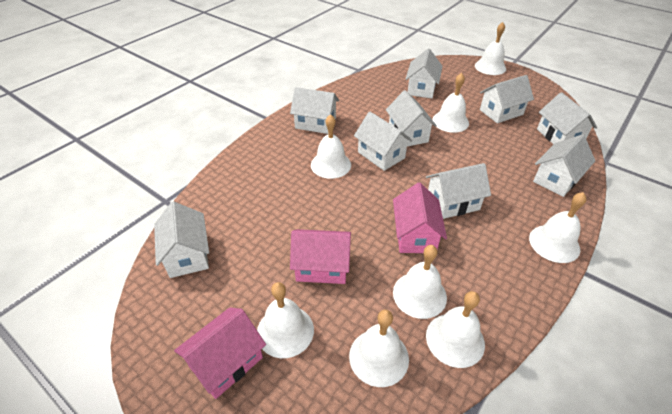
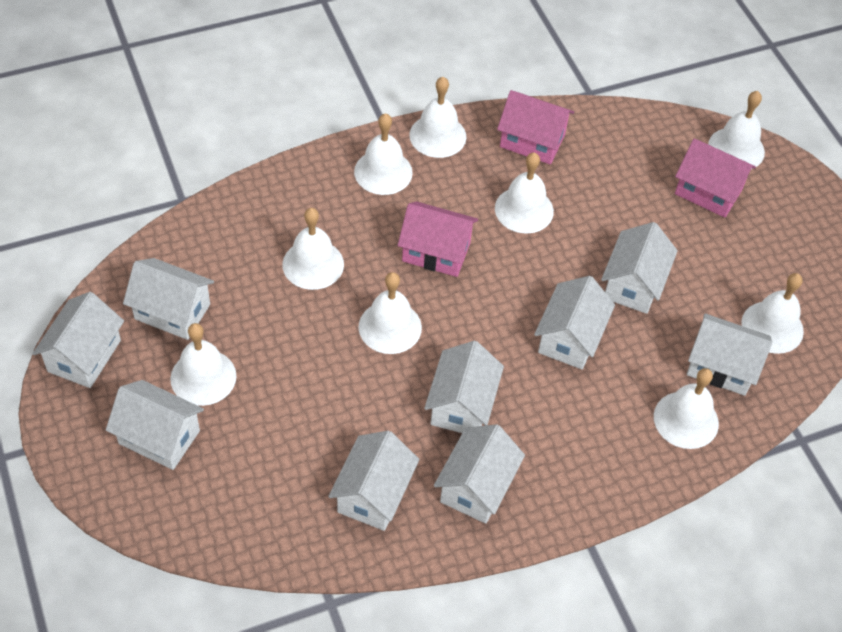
white bell: [257,282,314,358] [311,114,351,179] [349,310,409,387] [393,245,447,319] [426,291,485,368] [432,73,469,133] [475,22,506,75] [529,192,587,263] = 8 -> [170,323,236,406] [282,208,344,290] [354,113,413,195] [359,272,422,354] [409,77,466,158] [495,152,554,234] [654,368,719,449] [708,91,765,169] [741,273,804,354] = 9

